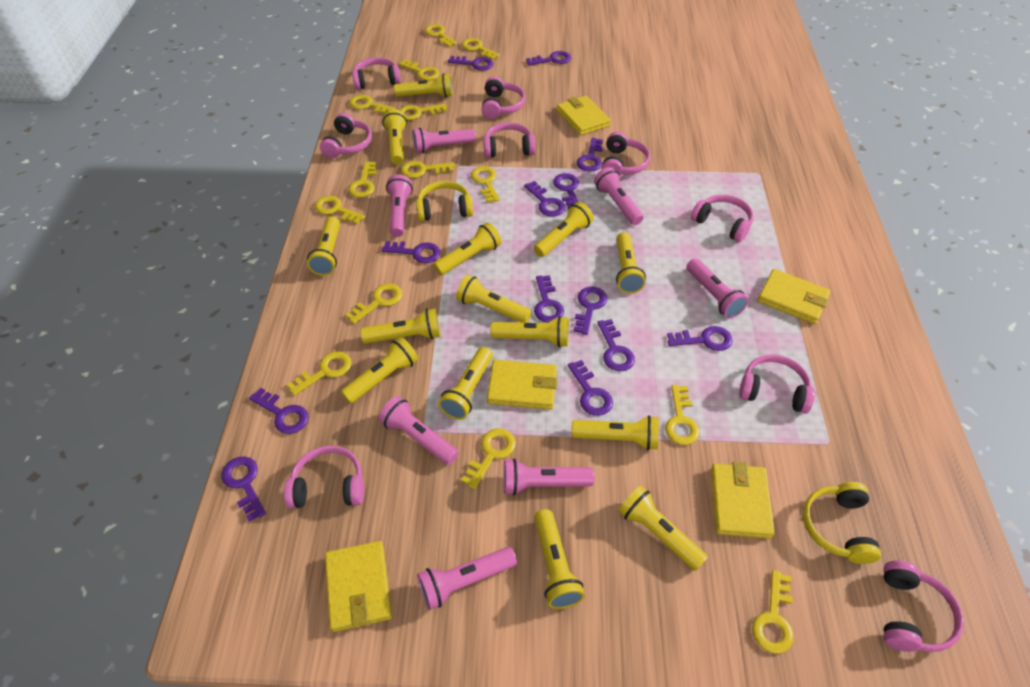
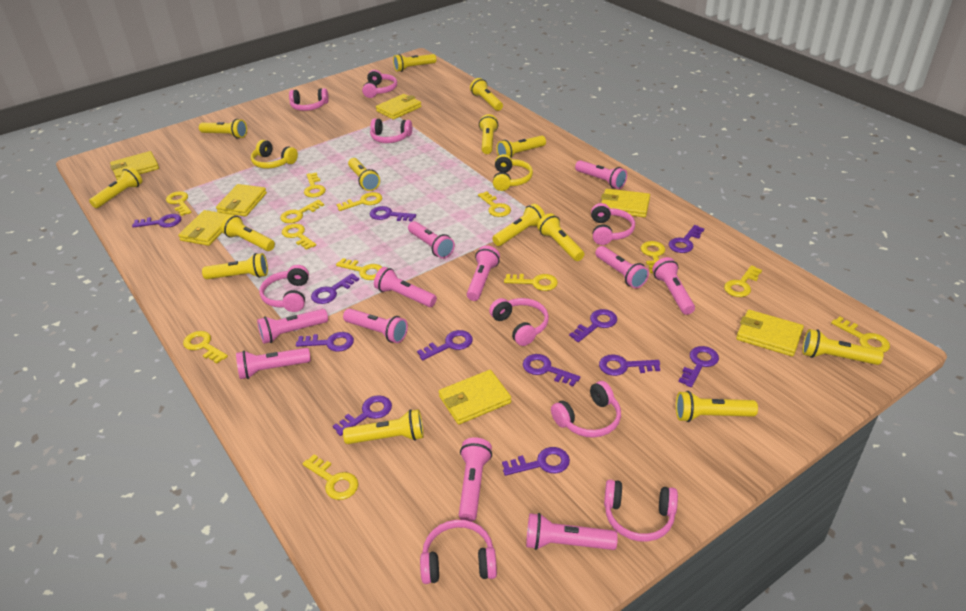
pink flashlight: [379,396,459,465] [386,174,413,237] [412,128,476,153] [417,547,517,610] [503,459,594,496] [594,167,643,225] [687,258,748,318] = 7 -> [236,348,311,379] [257,309,328,344] [343,308,408,343] [374,267,437,307] [408,221,455,259] [459,437,492,522] [467,246,500,301] [526,513,618,550] [575,160,627,189] [595,246,649,289] [652,257,695,315] = 11
purple key: [221,456,266,522] [249,388,309,434] [382,241,440,263] [448,56,493,71] [524,181,565,217] [526,51,571,66] [534,275,564,323] [553,173,579,209] [568,360,613,416] [574,287,608,335] [577,138,603,172] [597,319,635,371] [667,326,733,351] = 13 -> [132,214,181,228] [296,332,354,352] [311,273,359,304] [333,395,392,436] [370,206,416,221] [417,330,473,360] [502,447,570,476] [523,354,580,386] [569,309,617,342] [599,354,660,376] [669,225,704,253] [679,346,719,387] = 12
yellow key: [287,351,352,396] [315,196,365,224] [345,283,402,324] [348,161,377,198] [349,95,395,113] [399,59,439,81] [399,103,447,120] [401,161,454,178] [424,24,457,47] [461,38,500,60] [461,428,516,490] [471,166,500,203] [665,385,700,445] [752,570,794,654] = 14 -> [166,191,192,216] [183,331,228,364] [280,200,324,223] [282,224,316,250] [302,454,359,500] [304,172,326,197] [336,258,382,280] [337,192,382,211] [478,191,511,217] [504,274,558,291] [641,241,665,273] [724,265,762,297] [831,317,890,353] = 13
yellow wallet: [325,541,392,632] [487,360,558,410] [557,96,611,135] [711,462,775,539] [758,269,830,324] = 5 -> [110,151,159,180] [178,210,231,246] [216,184,267,216] [376,94,422,120] [439,370,511,425] [601,189,650,217] [736,310,804,356] = 7

